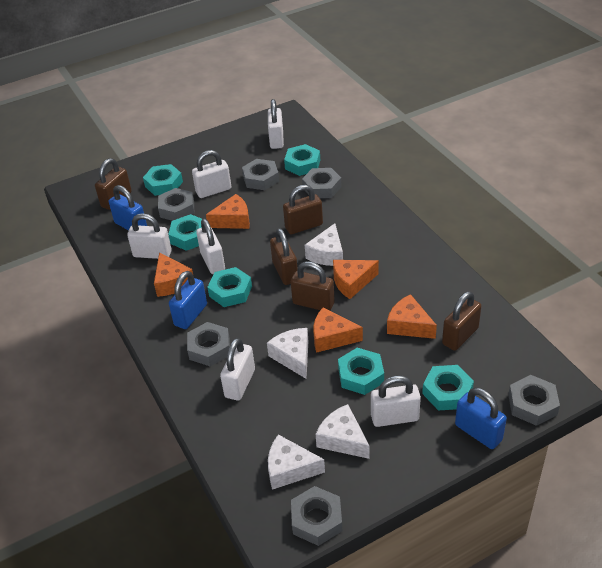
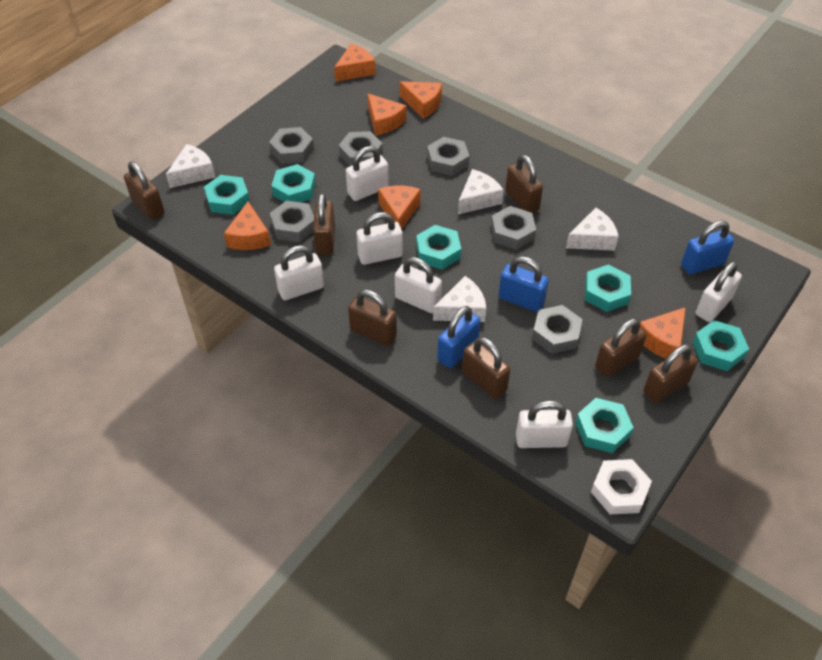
brown padlock: [95,158,132,210] [270,228,298,285] [283,185,323,234] [291,261,335,311] [442,291,482,351] = 5 -> [124,161,165,220] [313,193,335,255] [348,289,397,346] [462,337,511,399] [505,155,543,213] [595,318,647,377] [643,344,698,403] = 7
orange cheese: [154,252,193,297] [206,194,250,229] [313,307,363,353] [333,260,379,299] [387,294,437,339] = 5 -> [224,202,271,250] [334,44,375,82] [367,93,406,135] [378,186,421,230] [399,81,442,119] [640,307,686,359] = 6
white nut: none = 0 -> [591,459,652,514] = 1

